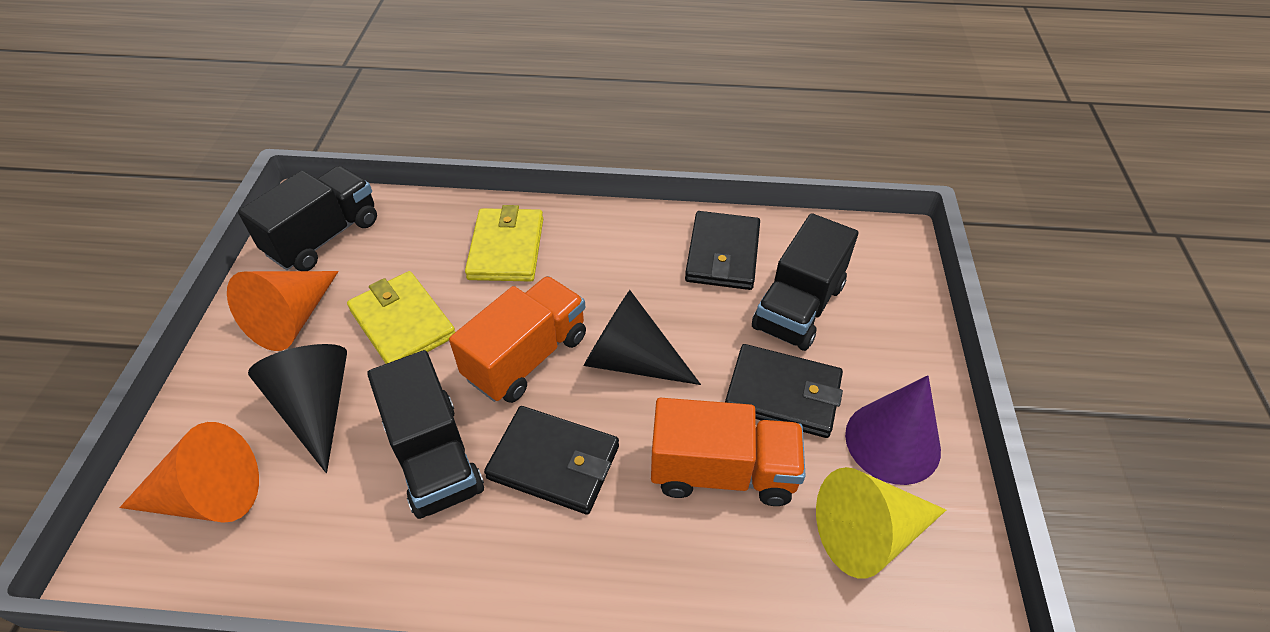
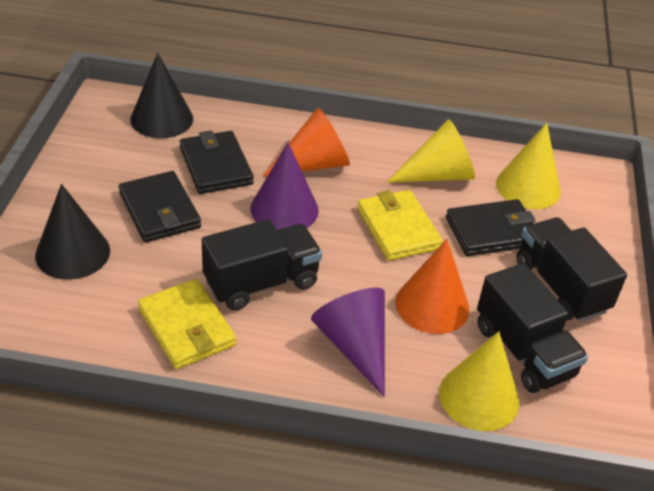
orange truck: [449,276,586,403] [651,398,806,506] = 2 -> none = 0
purple cone: [845,375,941,485] = 1 -> [251,143,319,230] [311,288,385,397] = 2
yellow cone: [816,467,946,579] = 1 -> [386,119,475,183] [439,331,520,431] [496,123,560,209] = 3

